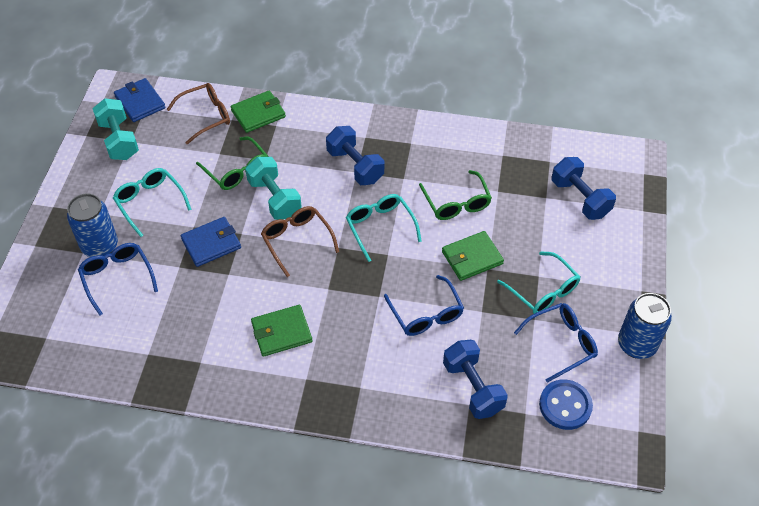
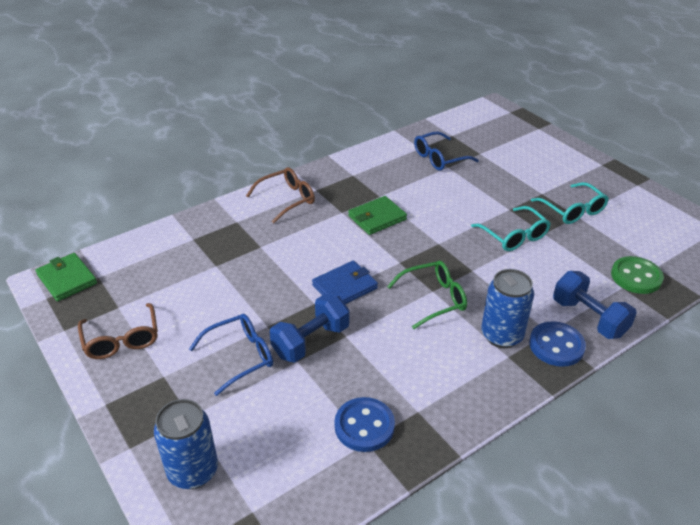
blue button: [539,379,593,430] = 1 -> [335,397,395,452] [529,321,586,367] = 2
blue dumbbell: [326,126,384,185] [443,340,508,419] [552,157,616,220] = 3 -> [270,294,349,363] [553,271,637,339] = 2
blue glasses: [78,243,158,316] [384,275,464,336] [514,303,598,383] = 3 -> [189,314,273,396] [414,131,479,171] = 2
blue wallet: [114,78,166,122] [181,217,241,267] = 2 -> [312,260,378,304] = 1
green button: none = 0 -> [611,256,664,294] = 1
green glasses: [196,137,269,190] [419,170,492,220] = 2 -> [387,261,467,329] = 1
green wallet: [230,91,286,133] [251,305,312,357] [442,231,504,281] = 3 -> [35,253,97,301] [348,196,407,235] = 2
turquoise dumbbell: [92,98,139,160] [245,157,302,220] = 2 -> none = 0
turquoise glasses: [113,168,192,237] [346,194,422,262] [497,251,580,314] = 3 -> [471,206,551,251] [531,182,609,224] = 2

